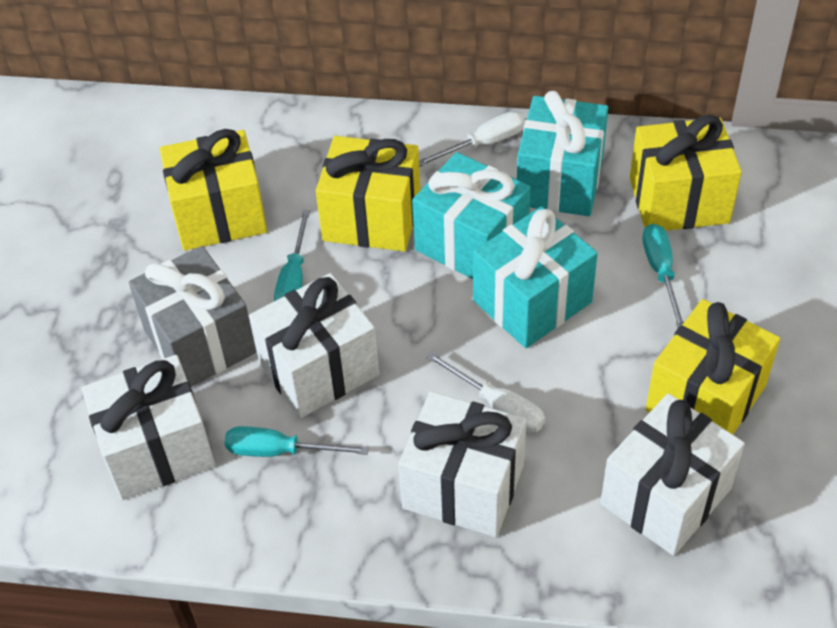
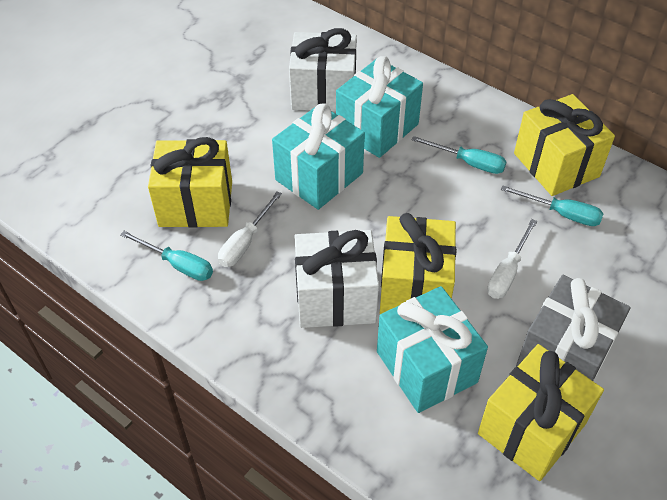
white gift: [82,355,215,500] [249,273,379,418] [398,391,526,537] [601,393,745,556] = 4 -> [289,28,357,112] [295,230,379,328] = 2

